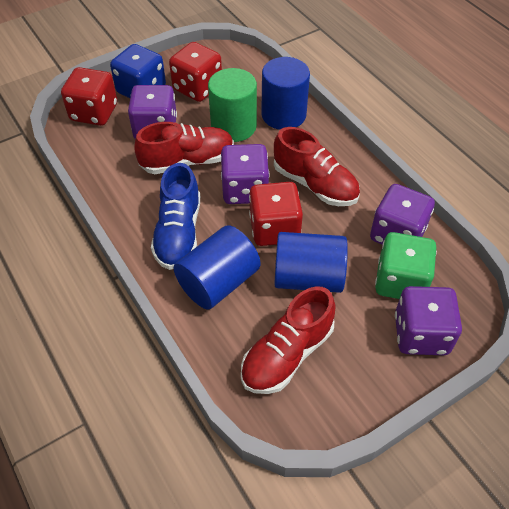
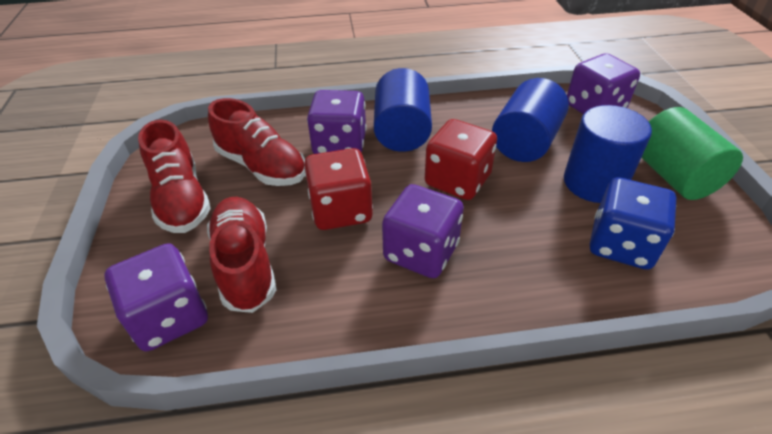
blue shoe: [151,163,200,270] = 1 -> none = 0
green dice: [375,232,437,299] = 1 -> none = 0
red dice: [61,67,117,126] [169,42,222,102] [249,182,303,246] = 3 -> [304,148,373,230] [425,119,497,200] = 2

